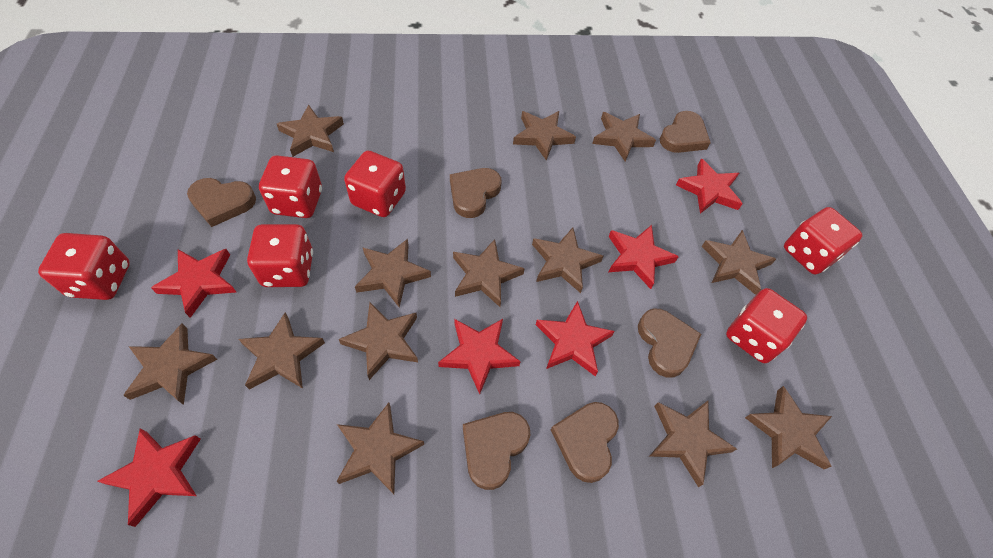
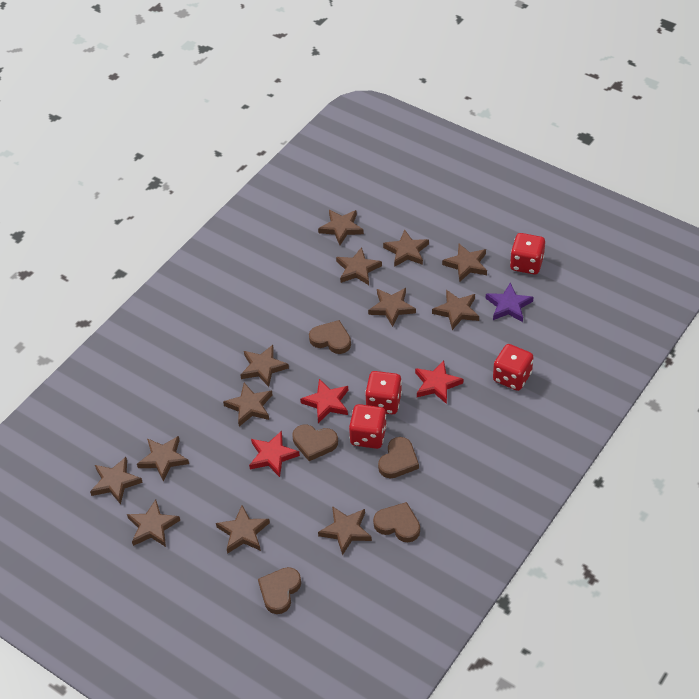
brown heart: [187,178,256,227] [450,168,502,218] [463,412,530,490] [551,402,619,483] [638,308,701,378] [660,111,711,153] = 6 -> [258,567,301,614] [292,425,338,461] [309,320,351,354] [373,502,420,542] [378,437,419,478] = 5
purple star: none = 0 -> [485,282,534,322] = 1
red dice: [38,233,130,300] [247,224,313,287] [259,155,322,218] [344,151,406,217] [726,288,807,363] [784,207,862,274] = 6 -> [349,404,387,449] [365,371,402,414] [493,344,533,391] [510,233,545,275] = 4
red star: [97,428,201,527] [151,249,236,318] [438,319,521,394] [536,301,615,376] [609,225,679,289] [676,158,743,214] = 6 -> [249,431,300,477] [300,379,348,423] [415,360,463,404] = 3

